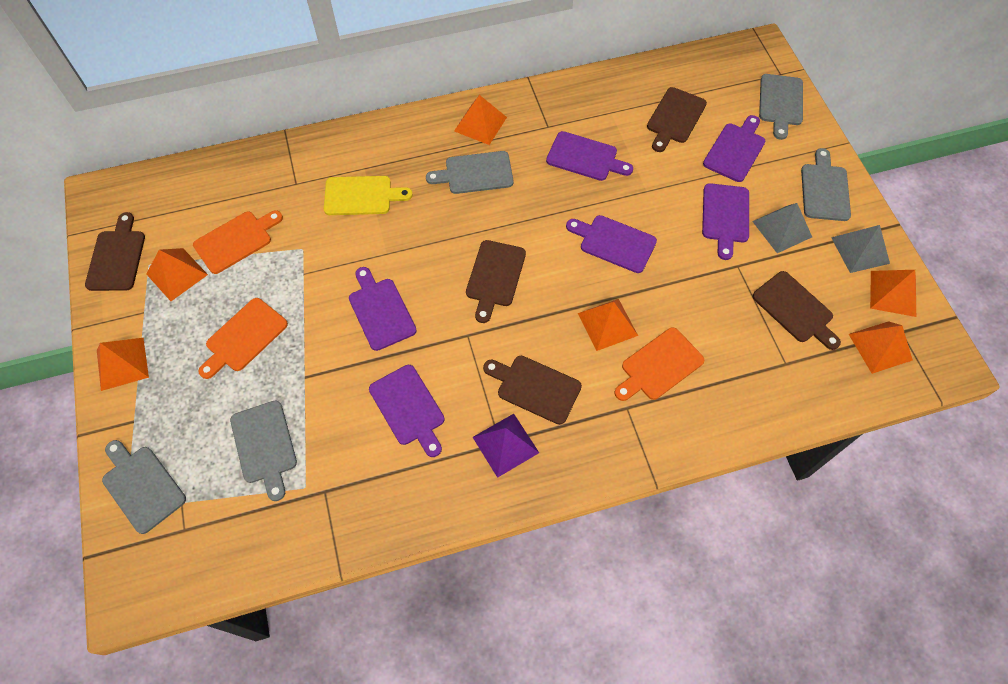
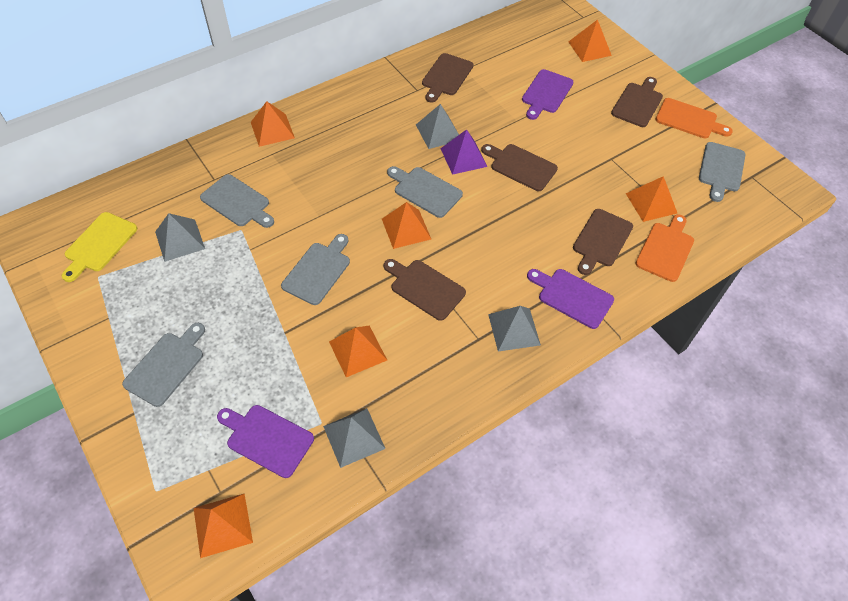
grey pyramid: [752,203,812,253] [831,225,890,273] = 2 -> [155,213,205,262] [323,408,386,468] [416,104,459,149] [488,306,541,351] = 4
orange cutting board: [193,210,283,274] [199,298,288,379] [614,328,704,401] = 3 -> [635,214,694,282] [655,98,733,138] = 2
purple cutting board: [349,267,417,351] [369,365,445,457] [546,131,633,181] [566,215,657,273] [702,183,749,260] [703,115,765,182] = 6 -> [217,405,314,478] [522,69,573,120] [527,269,614,329] = 3

